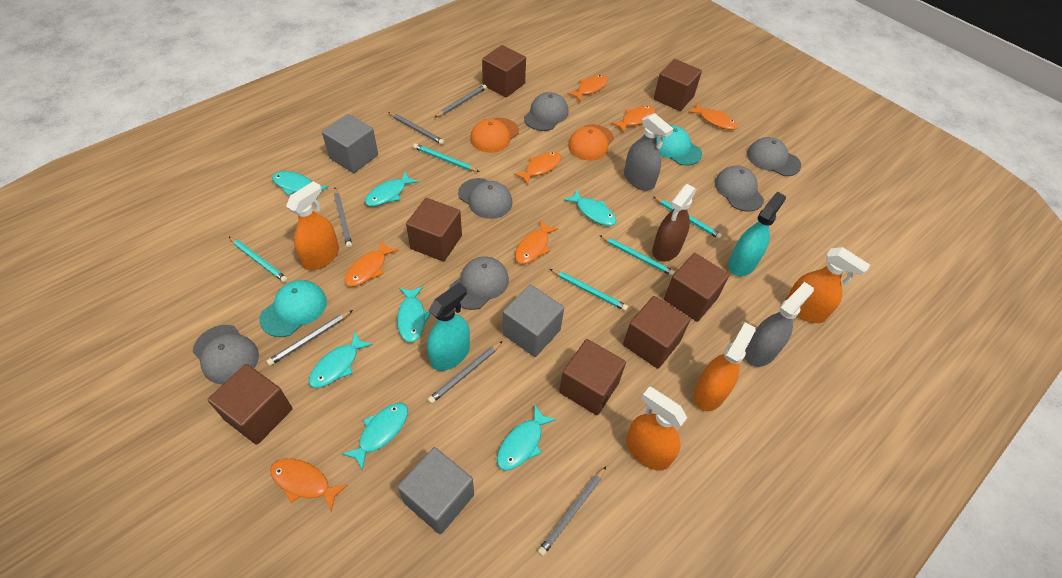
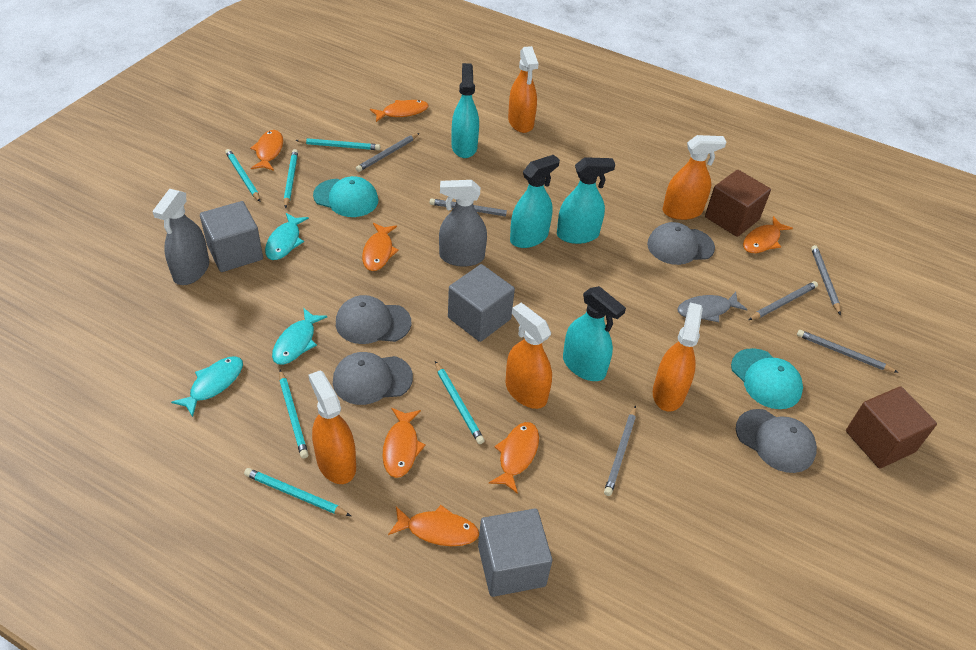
brown cube: [208,364,293,445] [406,198,462,261] [482,45,526,97] [559,339,626,415] [623,296,690,369] [654,59,702,111] [664,253,729,322] = 7 -> [705,170,771,237] [846,386,937,469] = 2
brown spray bottle: [652,184,697,262] = 1 -> none = 0
grey cap: [192,325,259,385] [449,256,509,310] [458,178,513,219] [524,92,568,131] [715,165,764,212] [747,137,801,176] = 6 -> [333,352,413,405] [336,295,412,344] [647,222,715,265] [736,409,817,473] = 4
grey fish: none = 0 -> [677,292,748,322] = 1
orange cap: [470,118,519,153] [568,124,614,161] = 2 -> none = 0
orange spray bottle: [286,181,339,270] [626,387,687,471] [694,322,756,411] [786,247,870,323] = 4 -> [309,370,356,484] [505,303,552,409] [508,46,539,133] [653,302,703,412] [662,135,726,220] = 5
turquoise fish: [272,171,329,200] [309,332,373,388] [342,403,408,471] [365,172,419,206] [397,286,431,342] [497,405,556,471] [564,190,617,226] = 7 -> [171,356,243,417] [265,213,309,260] [272,308,327,365] = 3
turquoise pencil: [229,237,288,283] [413,144,480,172] [550,269,628,311] [599,235,675,276] [653,196,722,239] = 5 -> [225,149,260,202] [244,468,351,516] [279,370,309,459] [284,149,298,209] [295,138,380,150] [435,361,485,444] = 6
turquoise spray bottle: [427,283,470,371] [728,192,786,276] = 2 -> [452,63,479,158] [510,155,560,248] [557,157,615,244] [563,286,626,381] = 4

